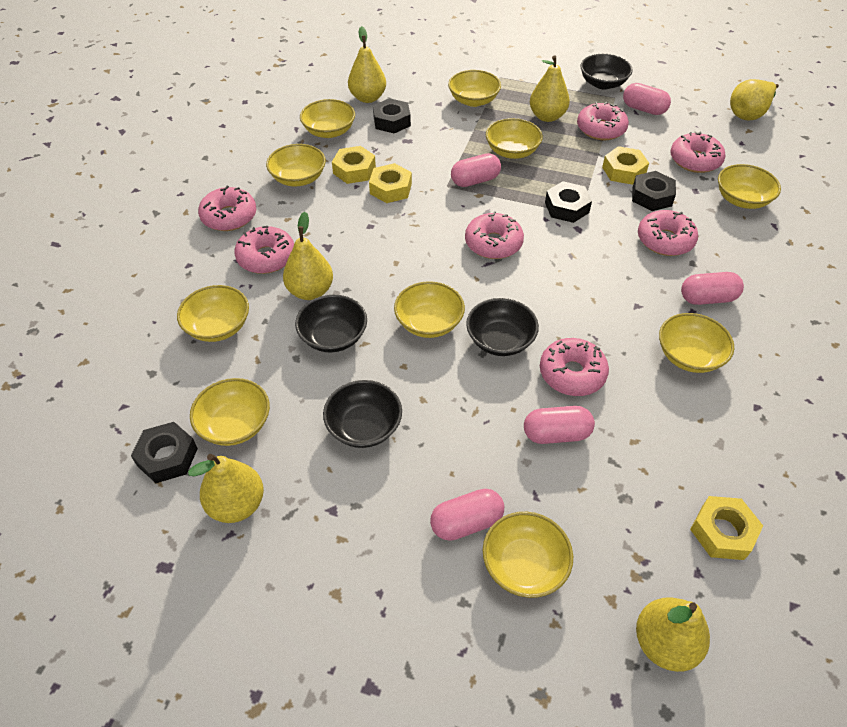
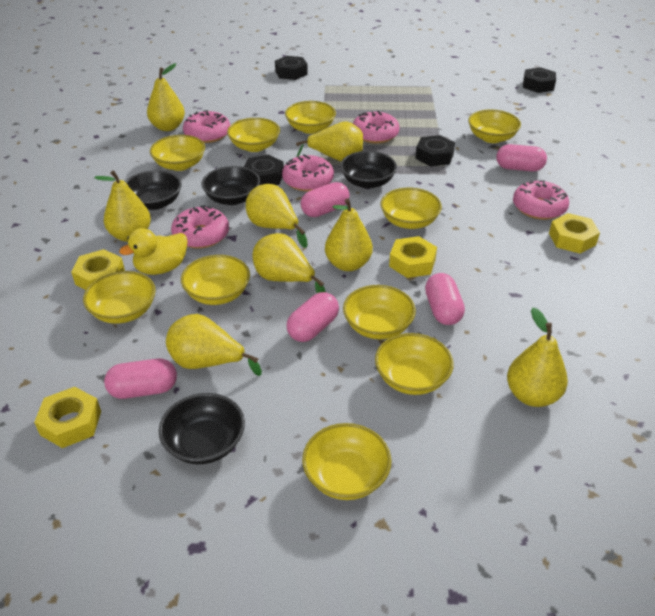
pink donut: [198,186,256,231] [234,226,294,274] [465,211,524,259] [540,338,609,396] [577,102,629,140] [638,210,698,256] [670,132,725,173] = 7 -> [171,205,229,249] [183,110,230,143] [282,154,334,192] [353,110,400,143] [513,180,569,220] = 5
yellow duck: none = 0 -> [119,228,188,275] = 1
yellow pear: [188,454,264,523] [283,212,333,300] [348,26,386,103] [530,55,570,122] [636,597,710,672] [730,79,779,120] = 6 -> [94,171,151,242] [147,63,185,131] [166,314,262,376] [246,184,308,248] [252,233,326,293] [296,122,363,161] [325,199,373,271] [507,308,568,407] = 8

